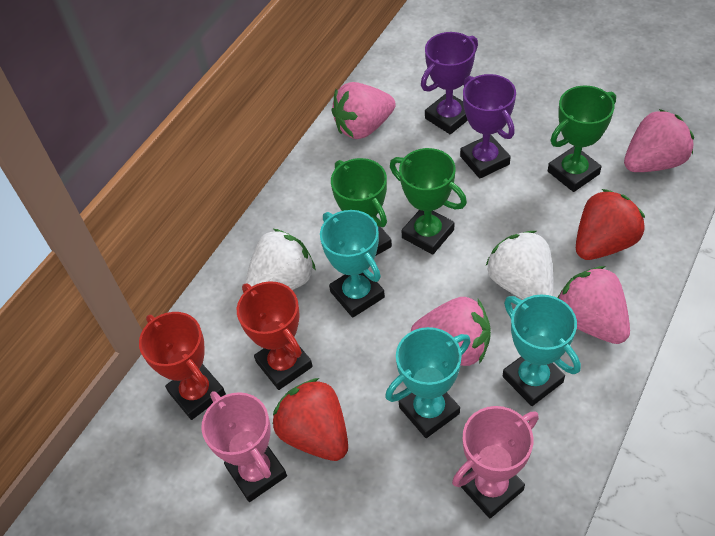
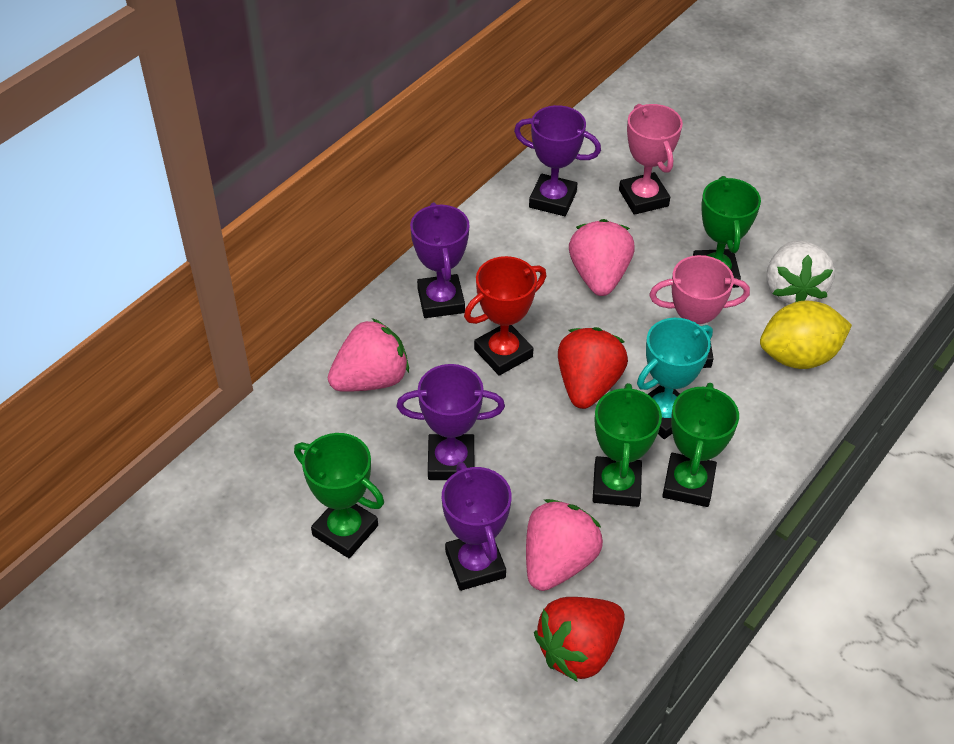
green trophy: [331,158,392,255] [390,148,467,255] [548,85,616,192] = 3 -> [294,433,384,558] [593,383,662,507] [662,383,739,507] [693,176,761,288] = 4
pink strawberry: [331,82,396,139] [411,297,491,366] [557,266,630,344] [624,109,694,172] = 4 -> [328,318,409,392] [526,499,603,591] [569,219,635,296] = 3
purple trophy: [421,32,478,134] [460,74,516,179] = 2 -> [397,364,505,480] [410,202,469,318] [442,462,512,591] [514,105,601,216] = 4
red trophy: [139,312,226,420] [237,281,313,390] = 2 -> [464,256,546,376] = 1
turquoise trophy: [320,210,385,318] [385,327,471,438] [503,294,581,406] = 3 -> [637,318,713,439] = 1
white strawberry: [245,229,316,290] [486,231,554,299] = 2 -> [767,240,835,304] = 1
yellow lemon: none = 0 -> [760,300,852,369] = 1

